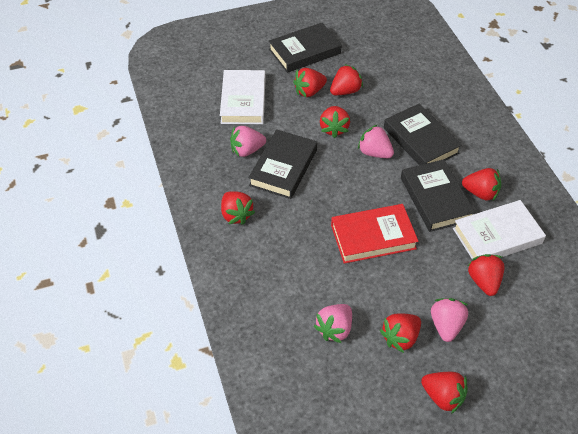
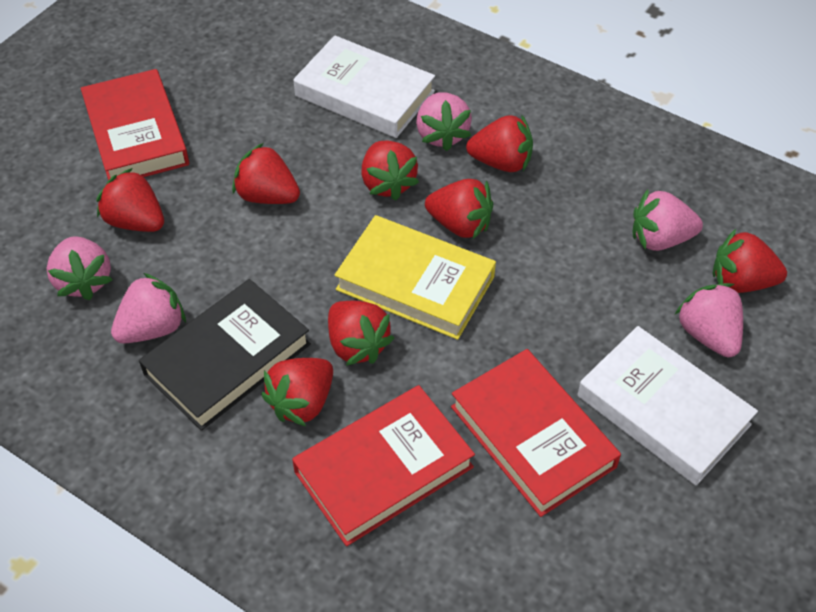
black book: [248,129,317,199] [269,22,342,73] [384,104,462,165] [401,159,475,232] = 4 -> [139,279,311,431] = 1
pink strawberry: [230,126,266,157] [314,304,352,343] [358,124,394,158] [431,298,468,342] = 4 -> [47,236,112,300] [111,273,186,343] [416,92,472,151] [633,190,703,251] [675,283,743,357] = 5
red book: [331,204,418,264] = 1 -> [81,69,189,181] [292,385,475,546] [451,349,621,517] = 3
yellow book: none = 0 -> [334,215,496,340] = 1

